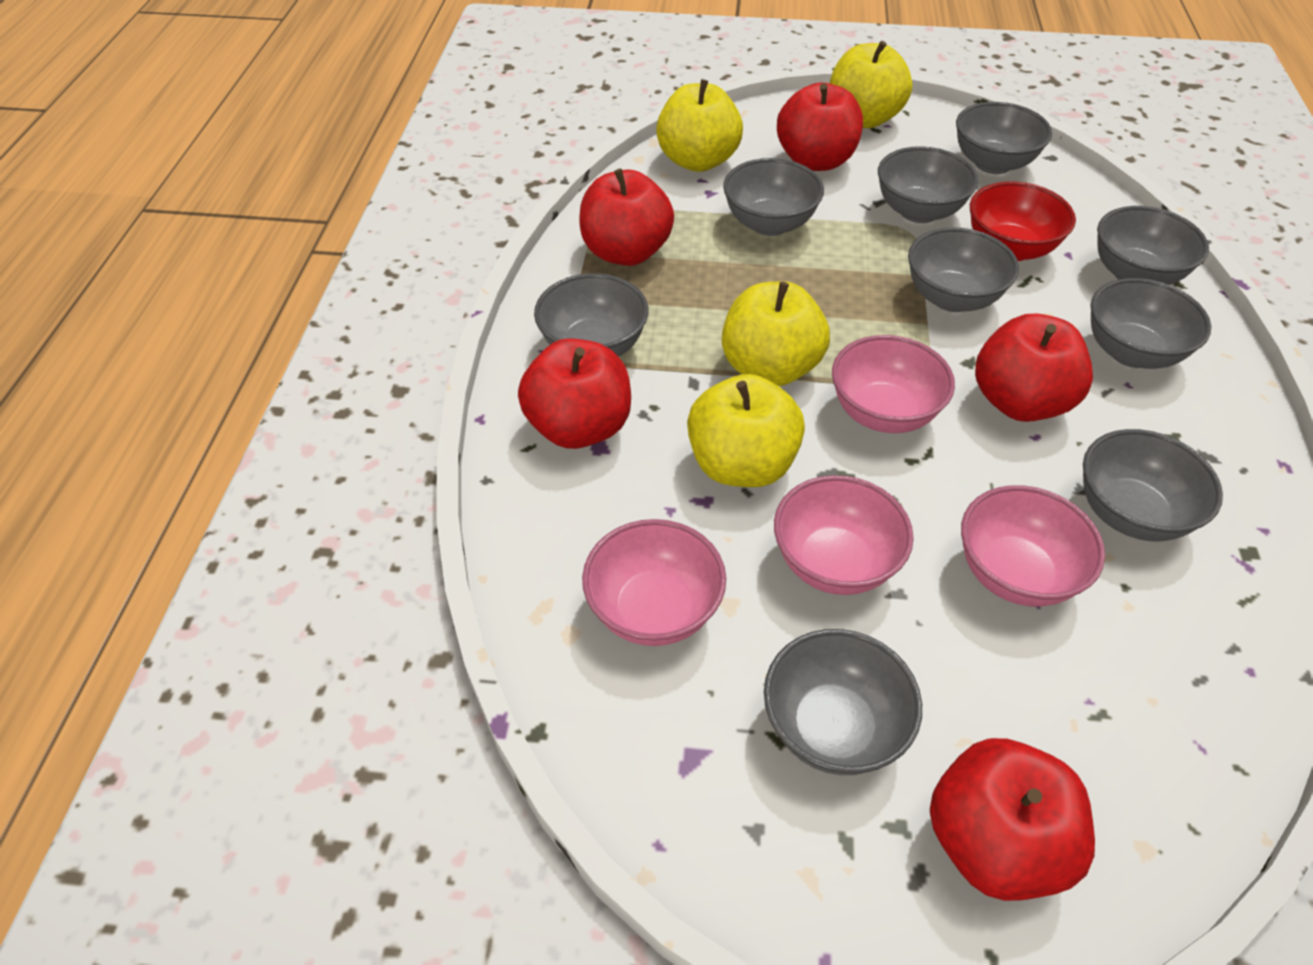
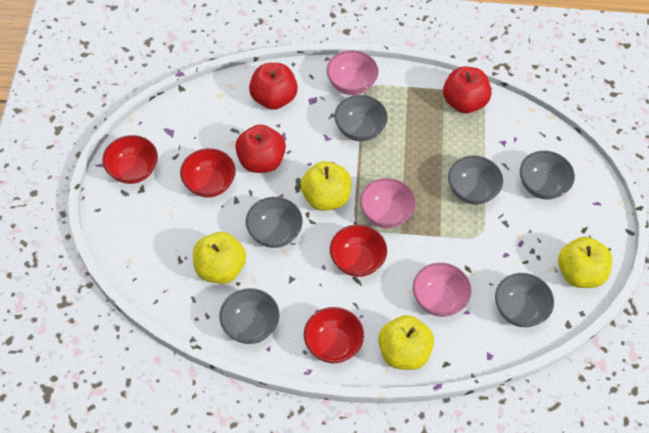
grey bowl: [534,273,648,357] [723,158,824,236] [764,629,922,775] [878,146,978,223] [908,227,1019,312] [956,102,1052,174] [1083,429,1223,541] [1090,278,1211,369] [1097,206,1209,285] = 9 -> [219,288,280,344] [246,197,303,248] [334,95,388,142] [448,156,503,205] [495,273,554,327] [520,151,575,200] = 6
pink bowl: [582,519,726,646] [774,475,914,595] [832,335,955,433] [961,485,1105,607] = 4 -> [327,50,378,95] [360,178,416,228] [413,263,472,317] = 3
red apple: [518,338,631,449] [579,169,674,266] [777,82,863,171] [930,738,1095,901] [975,313,1093,422] = 5 -> [235,124,286,173] [249,63,298,110] [443,67,492,113] = 3
red bowl: [970,181,1076,261] = 1 -> [102,135,158,184] [180,148,236,198] [304,307,364,363] [330,225,387,277] = 4

